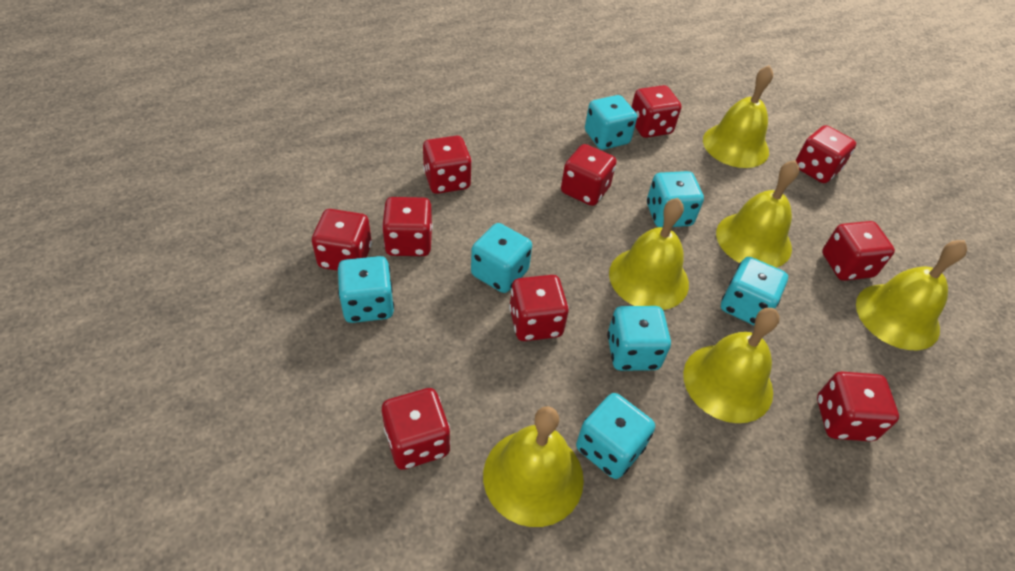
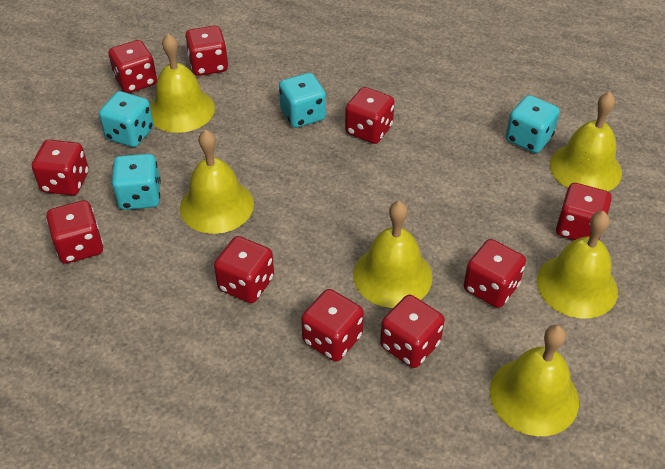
turquoise dice: [338,256,394,323] [471,223,532,293] [576,393,655,479] [585,95,637,150] [607,306,671,371] [647,171,704,227] [721,257,788,326] = 7 -> [99,91,154,147] [112,154,161,210] [279,73,326,128] [506,95,560,153] = 4

